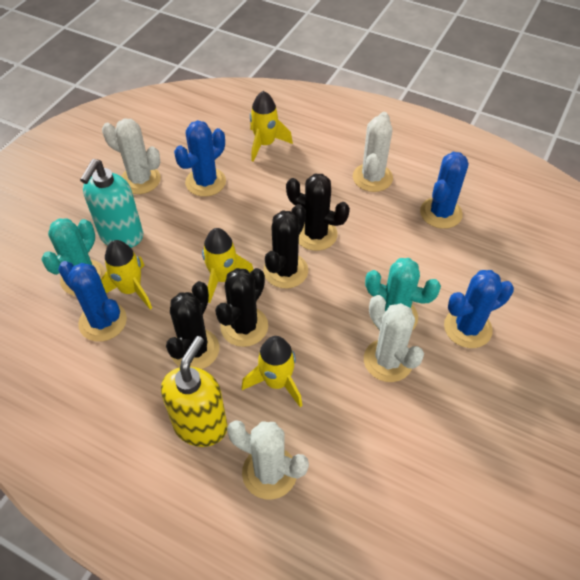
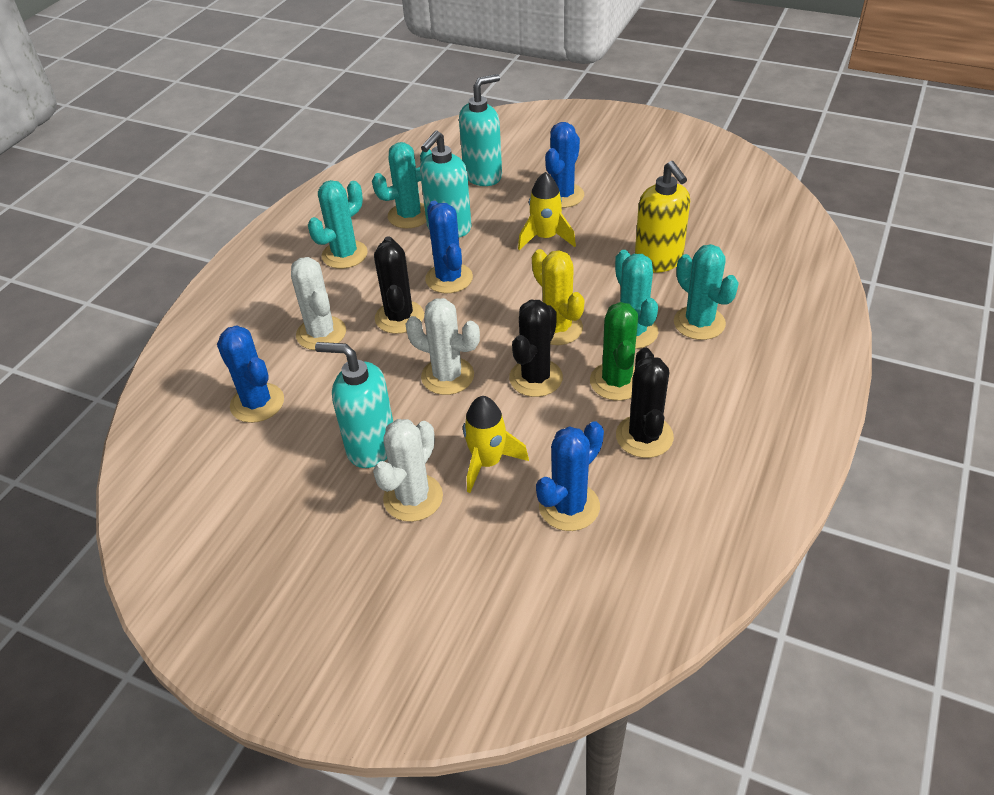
black cactus: [166,281,219,369] [215,268,268,347] [263,204,308,289] [286,174,350,251] = 4 -> [374,236,424,334] [509,300,563,397] [616,347,674,458] = 3
green cactus: none = 0 -> [590,302,638,401] = 1
turquoise cactus: [41,218,106,296] [365,258,441,330] = 2 -> [308,180,368,269] [372,142,432,229] [615,250,658,349] [674,244,739,340] = 4
turquoise soap dispenser: [80,159,143,248] = 1 -> [315,342,393,468] [420,131,472,237] [459,74,502,186] = 3
white cactus: [102,118,161,194] [227,420,309,500] [353,112,393,192] [364,295,424,382] = 4 -> [291,257,346,350] [373,419,443,522] [405,298,480,395] = 3
yellow cactus: none = 0 -> [532,249,584,345] = 1
yellow rocket: [101,240,152,309] [202,228,254,303] [241,336,302,407] [250,91,293,162] = 4 -> [463,396,529,493] [518,172,576,250] = 2

